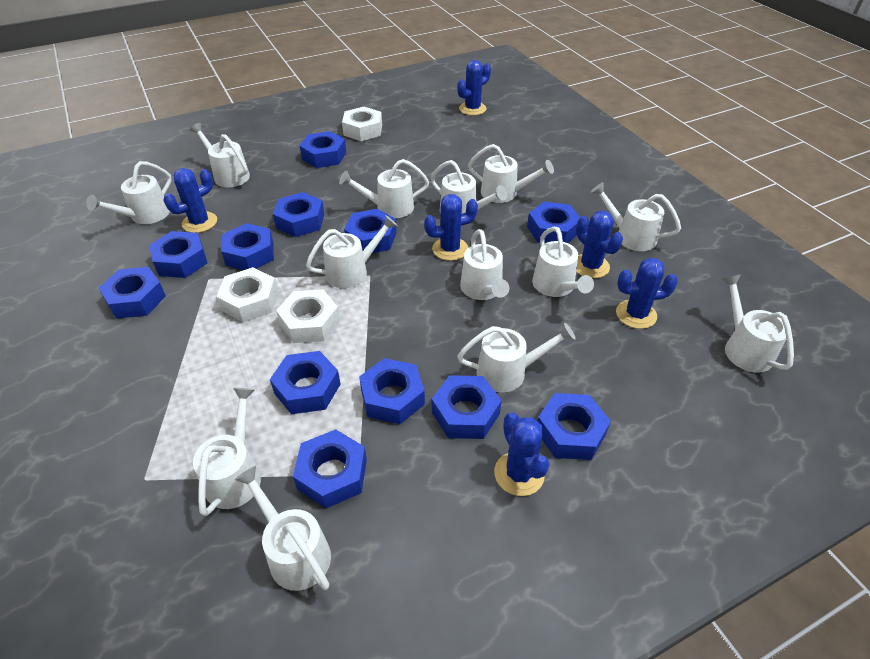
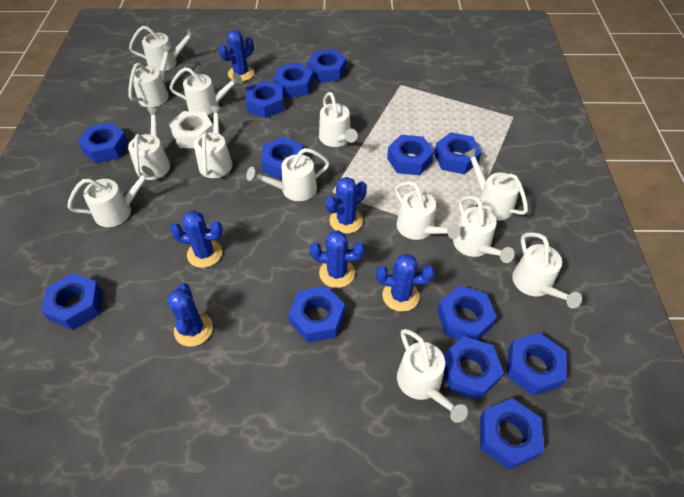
blue nut: [99,267,166,319] [149,231,207,278] [221,223,274,270] [270,351,341,414] [273,192,324,237] [293,429,367,508] [300,131,346,168] [344,209,397,253] [359,358,425,424] [432,375,502,439] [527,201,580,243] [537,393,611,460] = 12 -> [41,273,103,330] [78,122,129,164] [246,80,284,118] [261,137,303,180] [273,63,313,99] [288,286,345,343] [307,49,346,83] [387,135,434,175] [434,132,482,174] [437,286,497,340] [443,336,504,400] [480,398,544,470] [507,333,567,396] = 13
white nut: [216,267,278,322] [276,289,340,343] [342,107,382,141] = 3 -> [169,111,213,148] = 1

